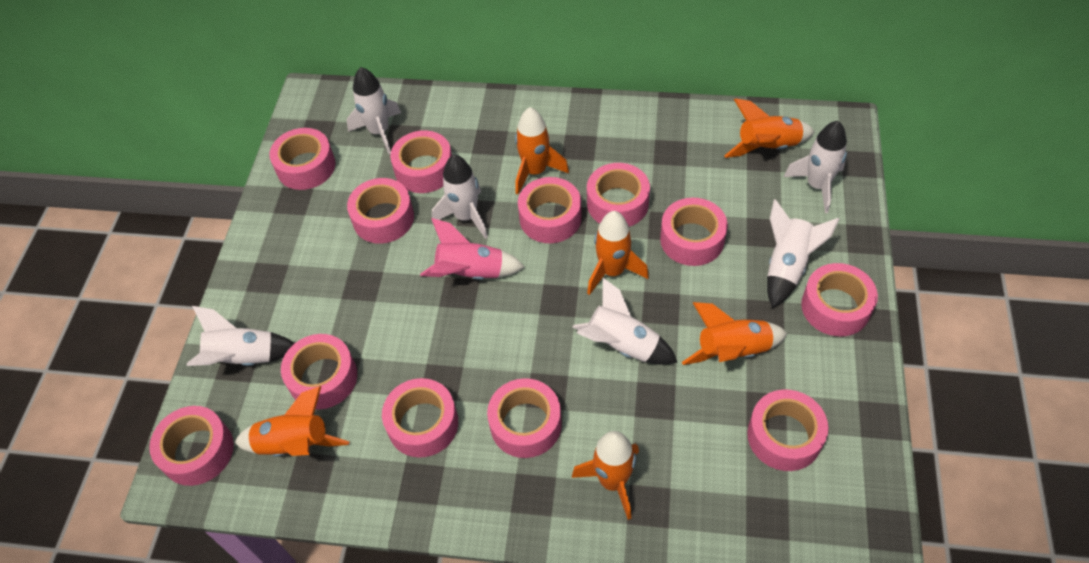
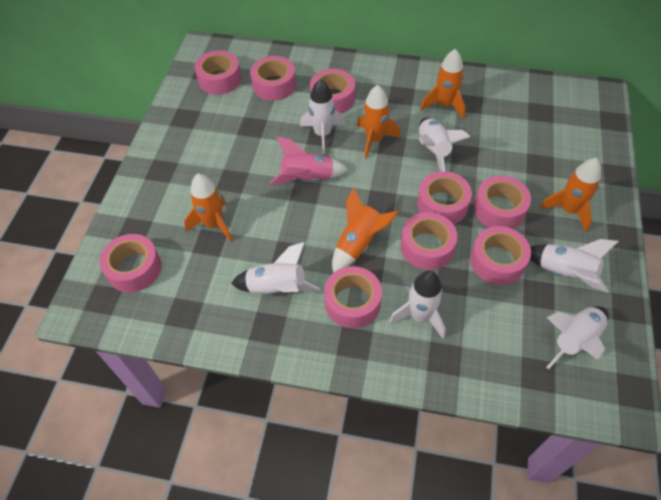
orange rocket: [234,386,350,457] [515,107,569,194] [572,431,639,520] [587,211,649,295] [682,302,788,365] [724,98,815,158] = 6 -> [184,174,233,242] [332,187,398,273] [357,85,400,159] [420,49,466,119] [540,158,601,232] = 5
pink tape: [149,406,234,486] [269,128,336,190] [281,334,357,409] [347,178,414,244] [382,378,458,457] [390,130,452,193] [487,378,562,458] [518,177,582,243] [587,163,650,227] [660,198,727,266] [747,390,828,471] [801,263,878,336] = 12 -> [99,234,161,292] [195,50,241,95] [250,56,296,101] [310,69,355,113] [324,266,382,328] [401,212,457,270] [417,171,472,224] [470,226,531,285] [474,176,531,229] = 9

